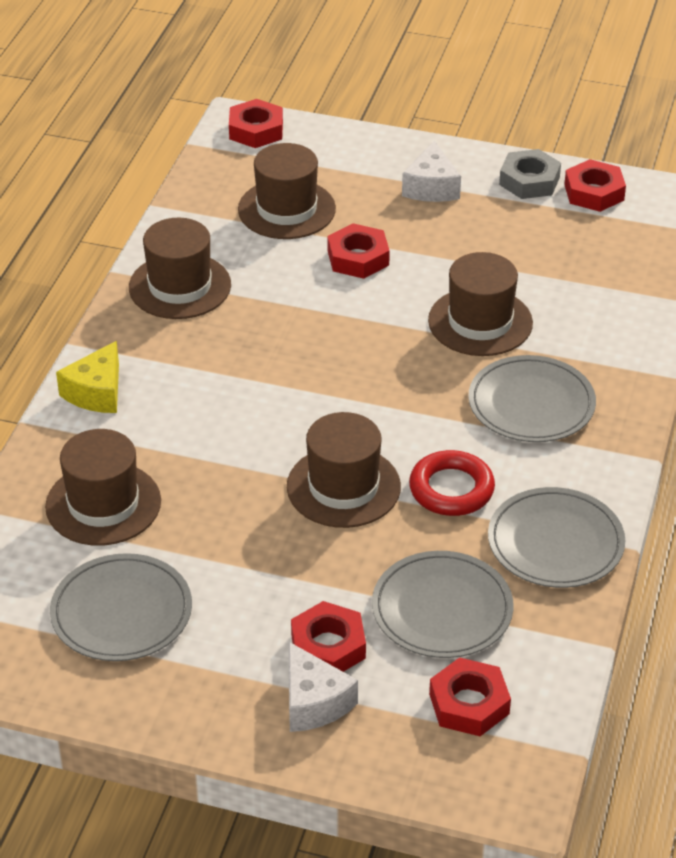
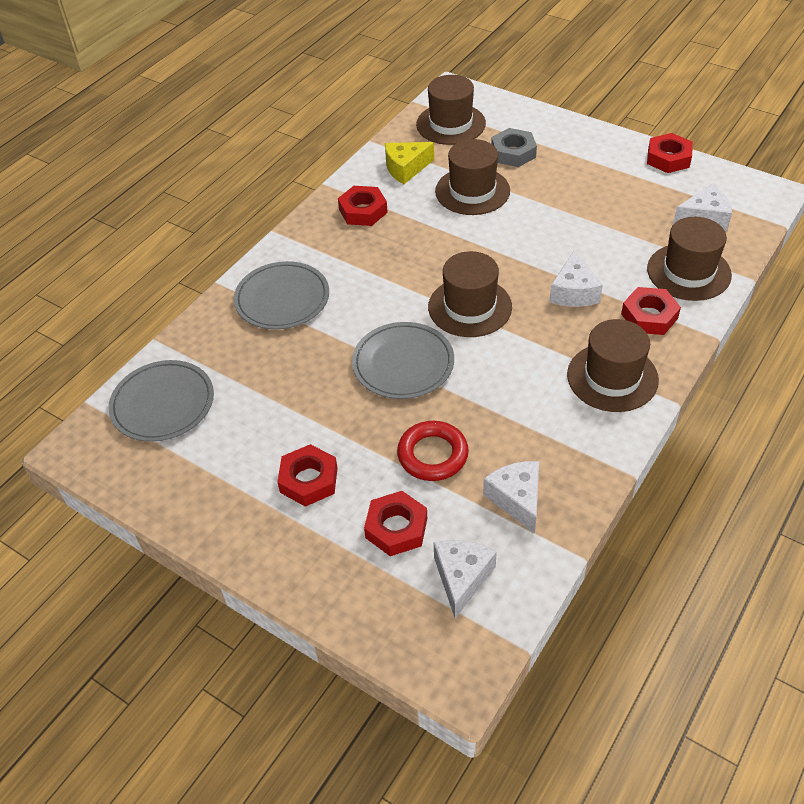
grey plate: [50,553,192,661] [372,551,514,658] [468,355,596,442] [488,487,625,588] = 4 -> [109,360,214,442] [234,261,329,329] [352,322,454,399] = 3
white cheese: [289,642,358,732] [402,141,461,202] = 2 -> [434,540,497,618] [483,461,539,534] [549,251,603,307] [673,184,732,231] = 4

